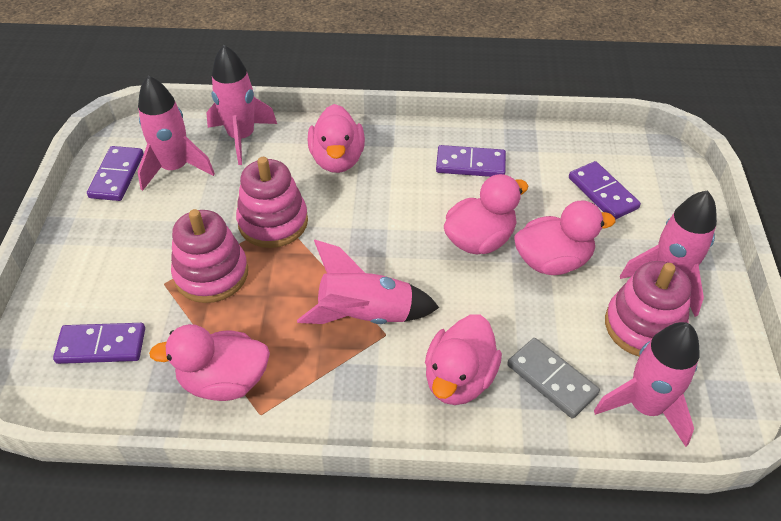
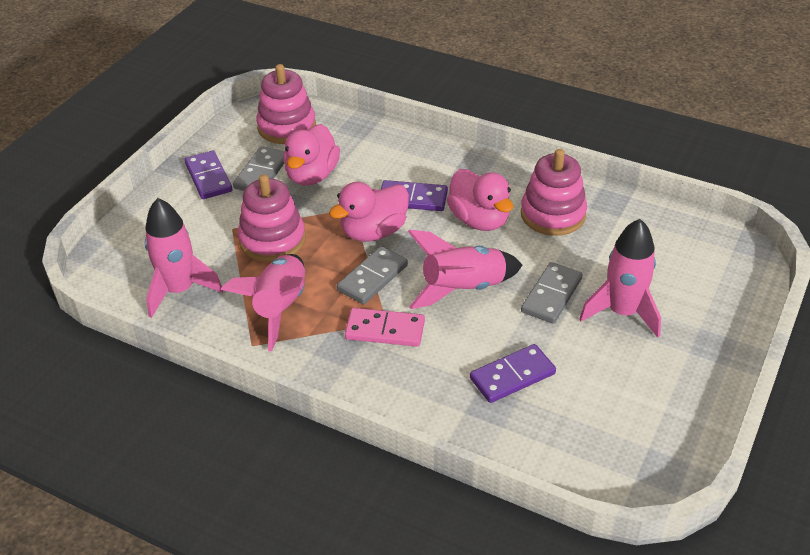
grey domino: [507,338,600,419] = 1 -> [233,146,284,191] [337,246,408,304] [521,262,583,324] = 3
pink domino: none = 0 -> [345,308,425,347] = 1
pink duck: [149,324,270,401] [308,104,365,173] [425,314,502,405] [444,174,528,254] [514,201,616,275] = 5 -> [283,124,340,186] [329,182,409,242] [447,169,513,231] = 3
pink rocket: [138,75,215,191] [206,45,277,165] [297,240,439,324] [594,322,700,447] [620,190,717,317] = 5 -> [145,198,223,318] [221,254,305,351] [408,230,523,309] [579,219,661,338] = 4
purple domino: [53,323,145,364] [87,146,144,201] [436,145,506,177] [569,161,641,220] = 4 -> [184,151,232,199] [381,180,448,211] [470,344,556,403] = 3

